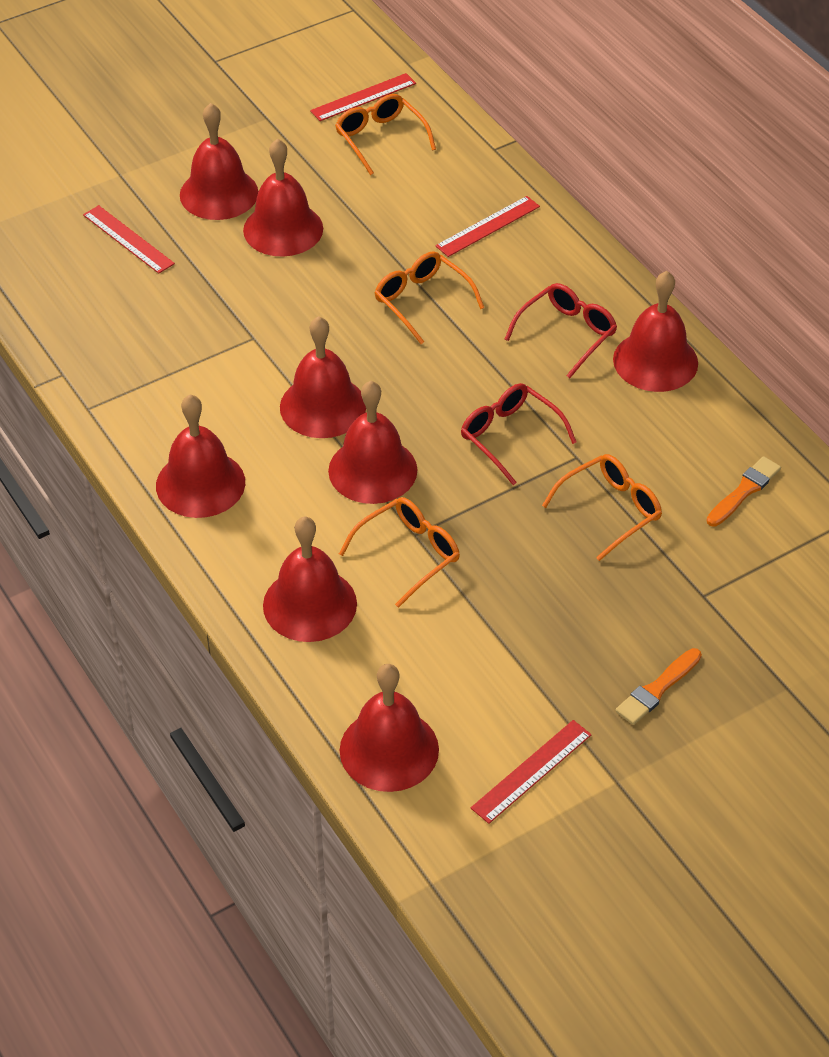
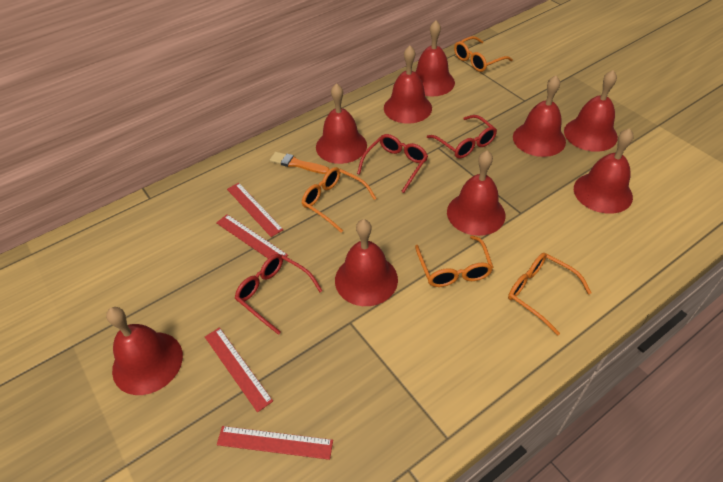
orange brush: [615,648,702,725] [707,456,781,526] = 2 -> [270,152,330,174] = 1
red bell: [156,394,245,518] [180,103,258,220] [243,138,323,257] [263,516,357,642] [280,316,366,438] [328,381,417,504] [340,664,439,792] [613,271,698,392] = 8 -> [106,307,183,395] [316,83,367,164] [335,219,398,306] [384,46,432,124] [415,21,455,96] [447,150,505,236] [513,75,566,157] [564,70,618,152] [574,128,634,214] = 9
red glasses: [461,383,577,485] [505,283,617,378] = 2 -> [235,254,323,335] [357,134,428,193] [427,115,497,159] = 3

